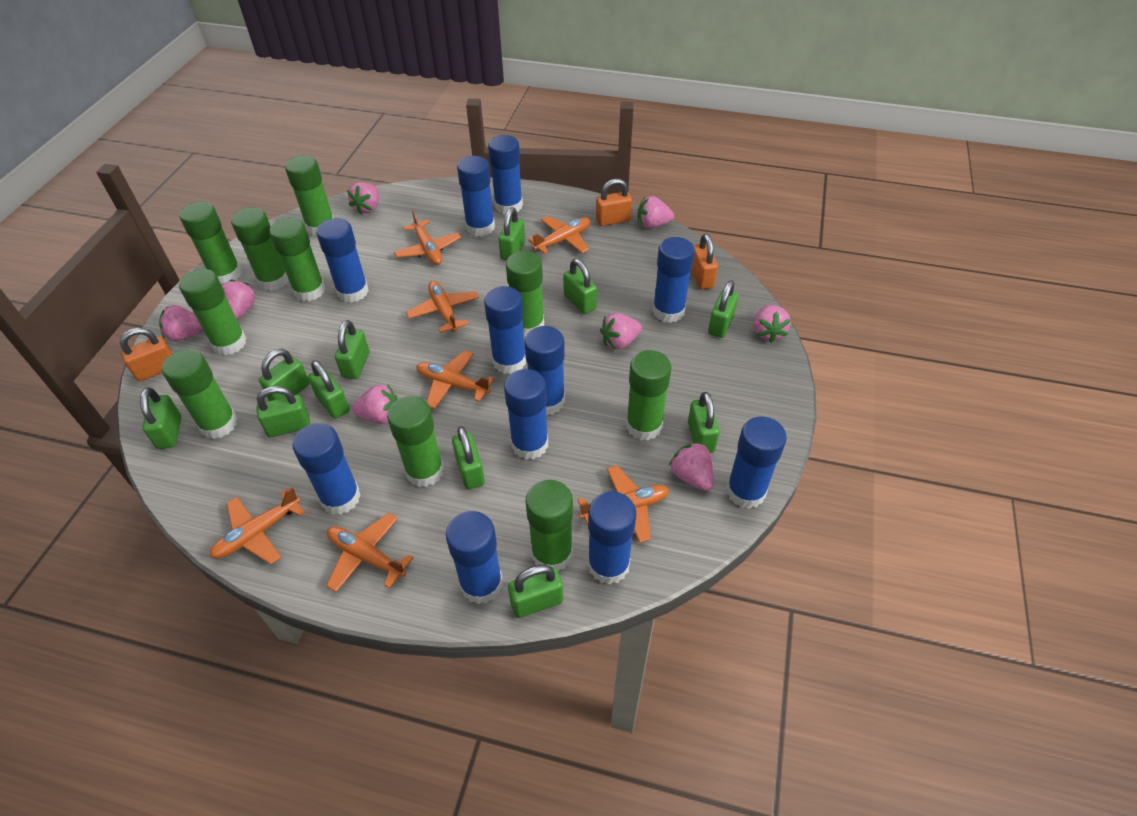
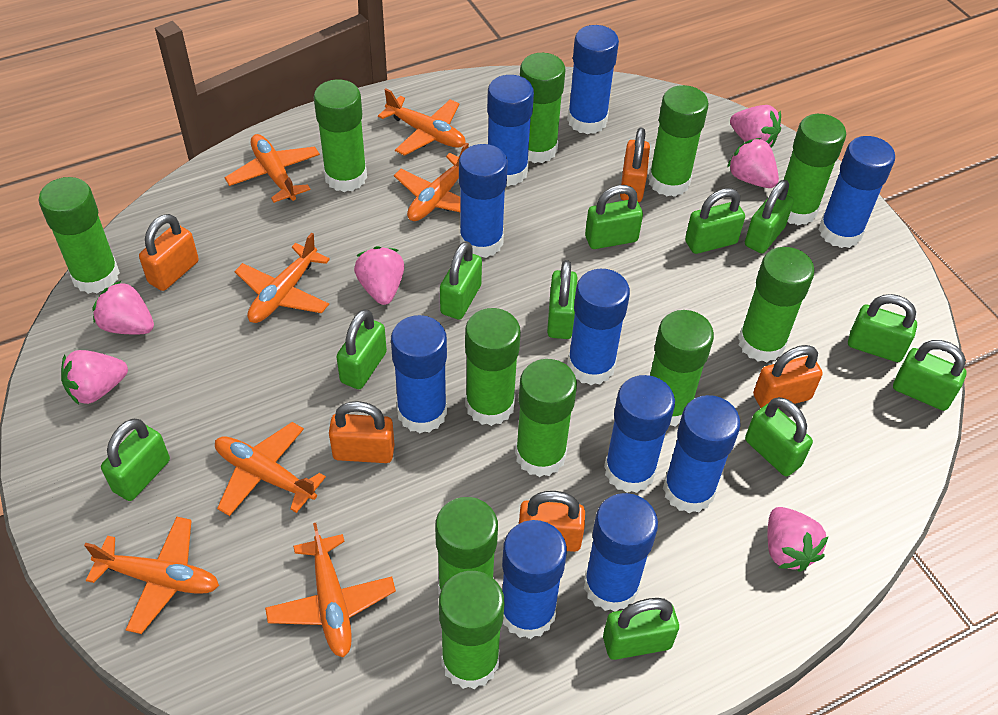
blue glue stick: [292,423,361,515] [316,218,369,303] [446,511,503,604] [457,156,495,237] [484,286,526,374] [488,135,523,214] [504,369,548,460] [524,326,565,415] [588,491,636,585] [653,237,695,323] [726,416,787,509] = 11 -> [391,315,447,433] [459,144,508,258] [487,75,534,186] [502,520,567,639] [567,25,619,134] [567,269,630,385] [584,493,658,611] [604,375,675,493] [663,395,741,513] [818,136,895,248] = 10
green glue stick: [162,349,237,439] [179,269,247,355] [180,202,242,284] [231,207,289,291] [269,217,326,301] [285,155,334,235] [387,396,444,487] [506,251,544,337] [525,480,573,571] [626,350,671,440] = 10 -> [39,177,120,294] [314,79,367,192] [435,497,498,595] [439,571,504,689] [465,308,521,426] [515,359,577,477] [520,53,566,163] [648,85,709,197] [650,310,714,427] [738,247,815,362] [784,114,846,225] = 11
orange padlock: [120,328,173,382] [596,179,632,226] [691,234,718,289] = 3 -> [139,214,199,291] [329,401,394,463] [519,491,585,552] [620,127,650,202] [753,345,823,408] = 5
pink strawberry: [159,305,204,341] [221,279,255,320] [347,182,379,214] [352,384,398,424] [600,313,642,350] [638,196,674,228] [669,442,714,491] [754,305,791,342] = 8 -> [61,350,128,405] [92,280,154,335] [354,246,404,305] [727,138,779,188] [730,105,781,147] [768,507,829,572] = 6

